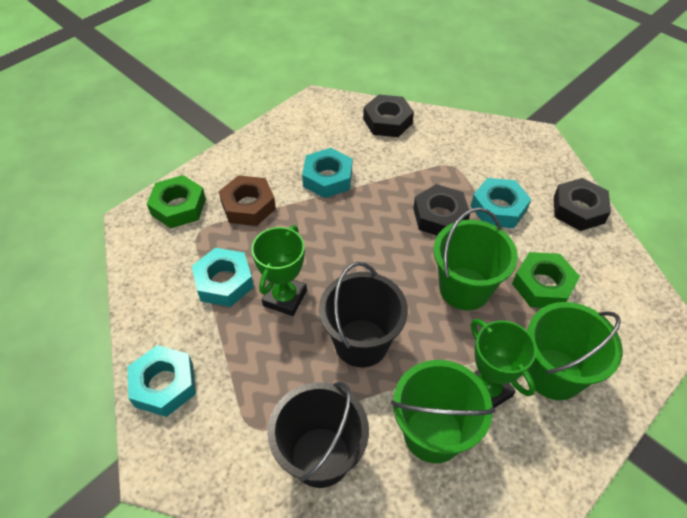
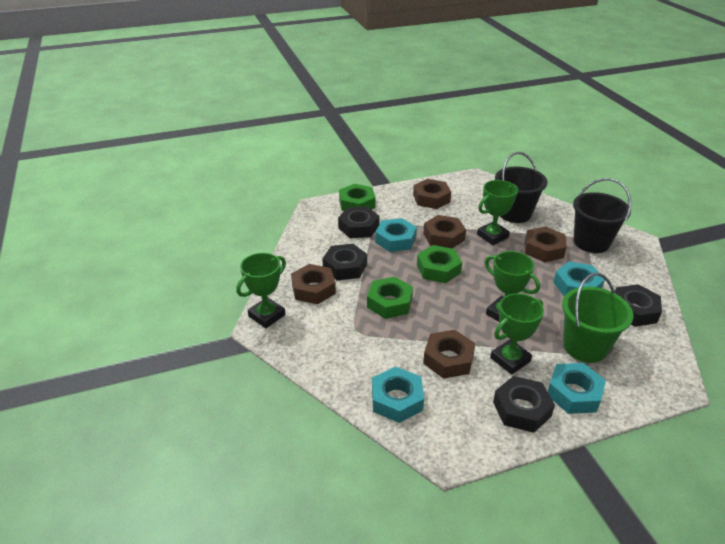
black nut: [363,94,414,137] [413,184,470,236] [554,178,611,231] = 3 -> [322,244,367,281] [338,207,380,238] [493,376,555,433] [615,284,662,327] = 4
brown nut: [219,175,276,226] = 1 -> [291,264,336,304] [413,179,451,209] [423,215,466,249] [423,330,476,379] [525,226,567,262] = 5
green bucket: [391,360,495,463] [433,207,518,310] [528,302,623,400] = 3 -> [562,273,633,363] = 1
green nut: [147,175,206,228] [512,252,580,308] = 2 -> [339,184,376,211] [367,277,413,319] [417,245,462,283] = 3
green trophy: [251,225,307,316] [471,319,537,408] = 2 -> [236,253,286,328] [477,180,519,245] [485,251,540,322] [490,293,544,375] = 4

